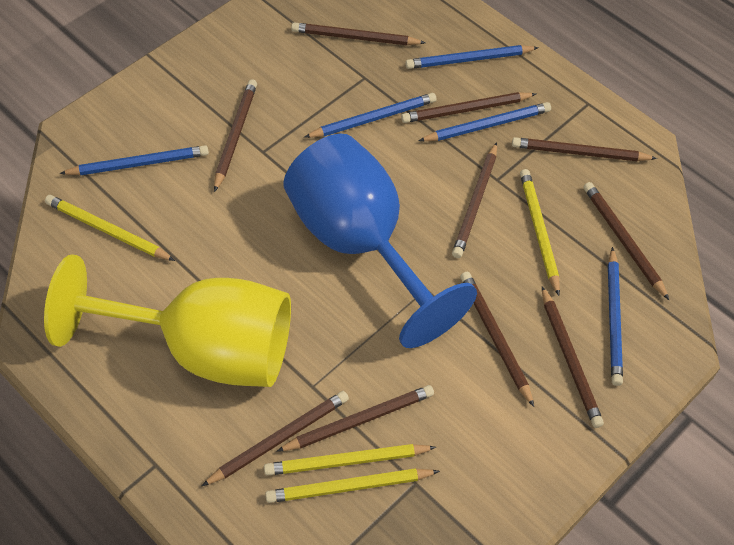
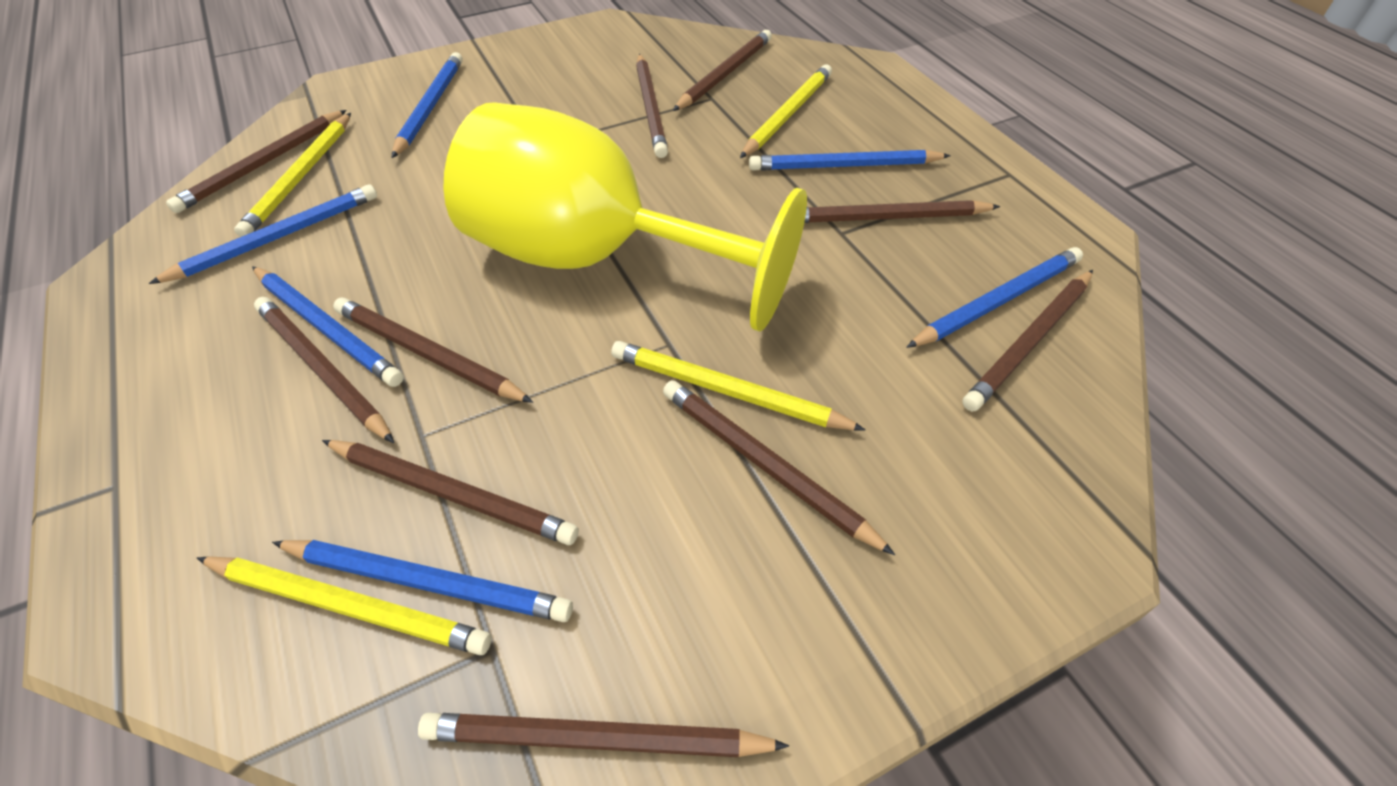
blue goblet: [283,134,477,348] = 1 -> none = 0
blue pencil: [59,145,209,175] [304,93,437,138] [405,45,539,69] [418,102,551,141] [608,247,623,386] = 5 -> [149,184,377,284] [252,266,404,387] [272,540,573,622] [392,52,463,158] [749,149,951,171] [906,247,1083,348] = 6

